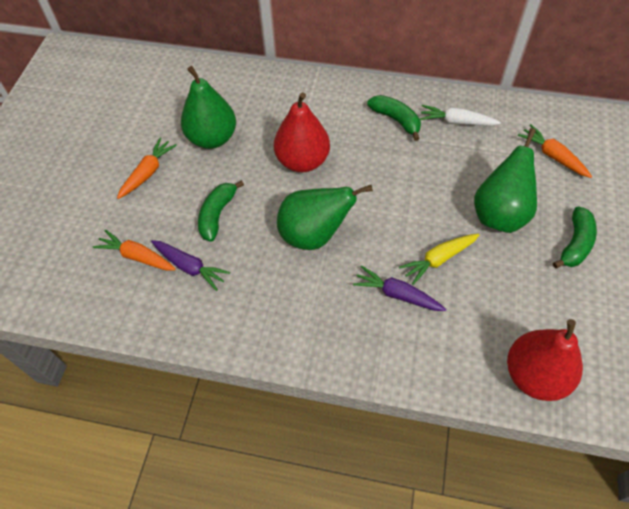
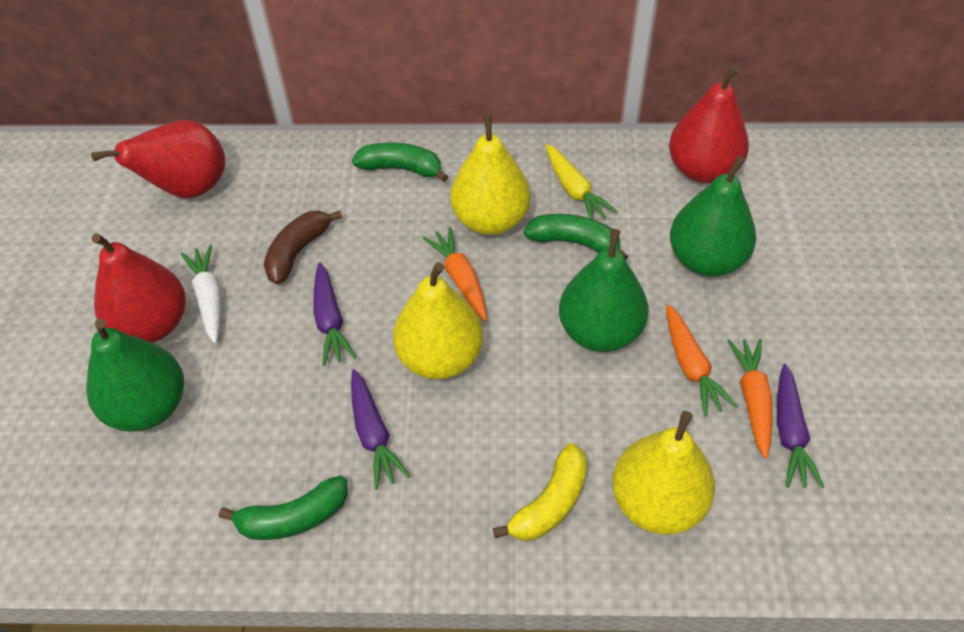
brown banana: none = 0 -> [264,210,342,284] = 1
purple carrot: [151,240,230,291] [353,266,446,311] = 2 -> [313,262,356,366] [351,369,411,490] [777,364,824,488] = 3
red pear: [274,92,330,172] [507,319,583,401] = 2 -> [91,120,225,198] [91,233,186,343] [669,65,749,183] = 3
yellow banana: none = 0 -> [493,443,587,541] = 1
yellow pear: none = 0 -> [393,262,483,379] [450,114,531,235] [612,411,715,534] = 3

